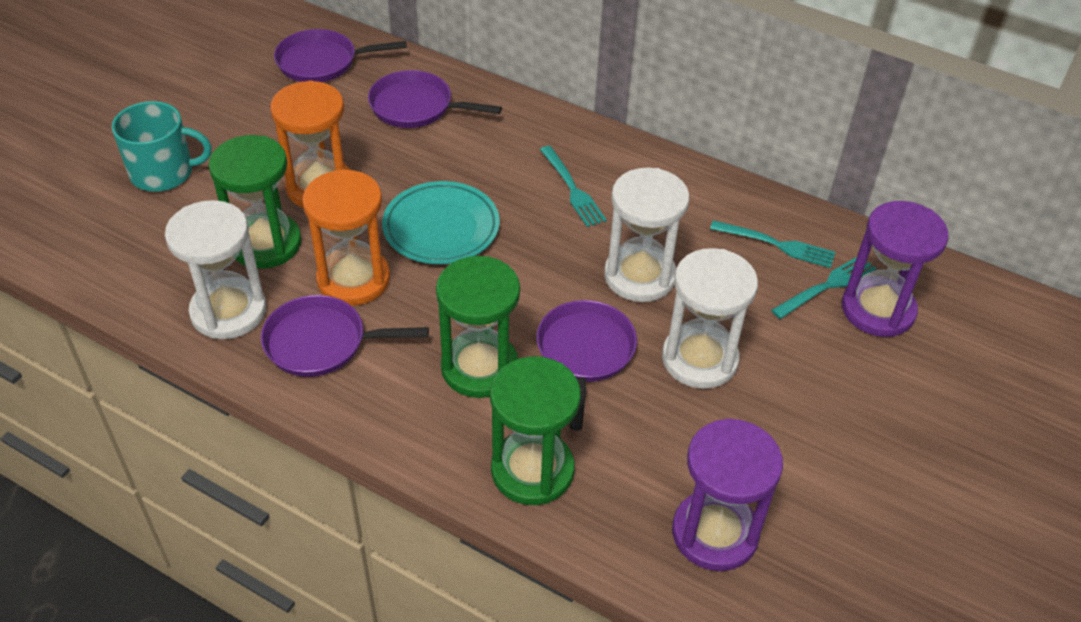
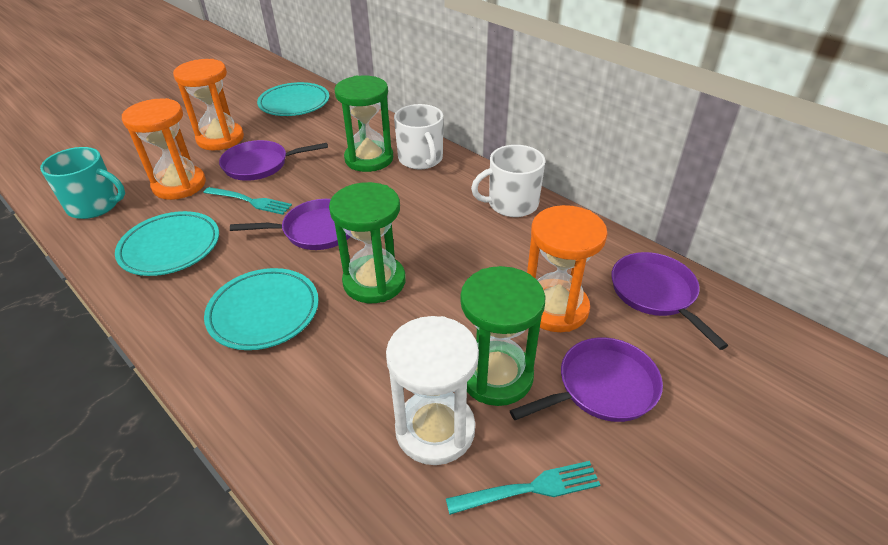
orange hourglass: [270,80,350,208] [302,169,390,306] = 2 -> [122,98,206,200] [173,59,244,150] [527,205,607,332] = 3
purple hourglass: [672,418,783,571] [842,201,949,337] = 2 -> none = 0
turquoise fork: [540,146,607,227] [710,220,835,268] [771,257,876,319] = 3 -> [203,187,292,215] [446,461,600,515] = 2
turquoise plate: [382,181,500,264] = 1 -> [115,211,219,276] [204,268,319,350] [257,82,329,116] = 3
white hourglass: [165,200,266,339] [604,168,689,302] [662,248,758,389] = 3 -> [386,316,479,465] = 1
white mug: none = 0 -> [394,104,443,169] [471,145,545,217] = 2

